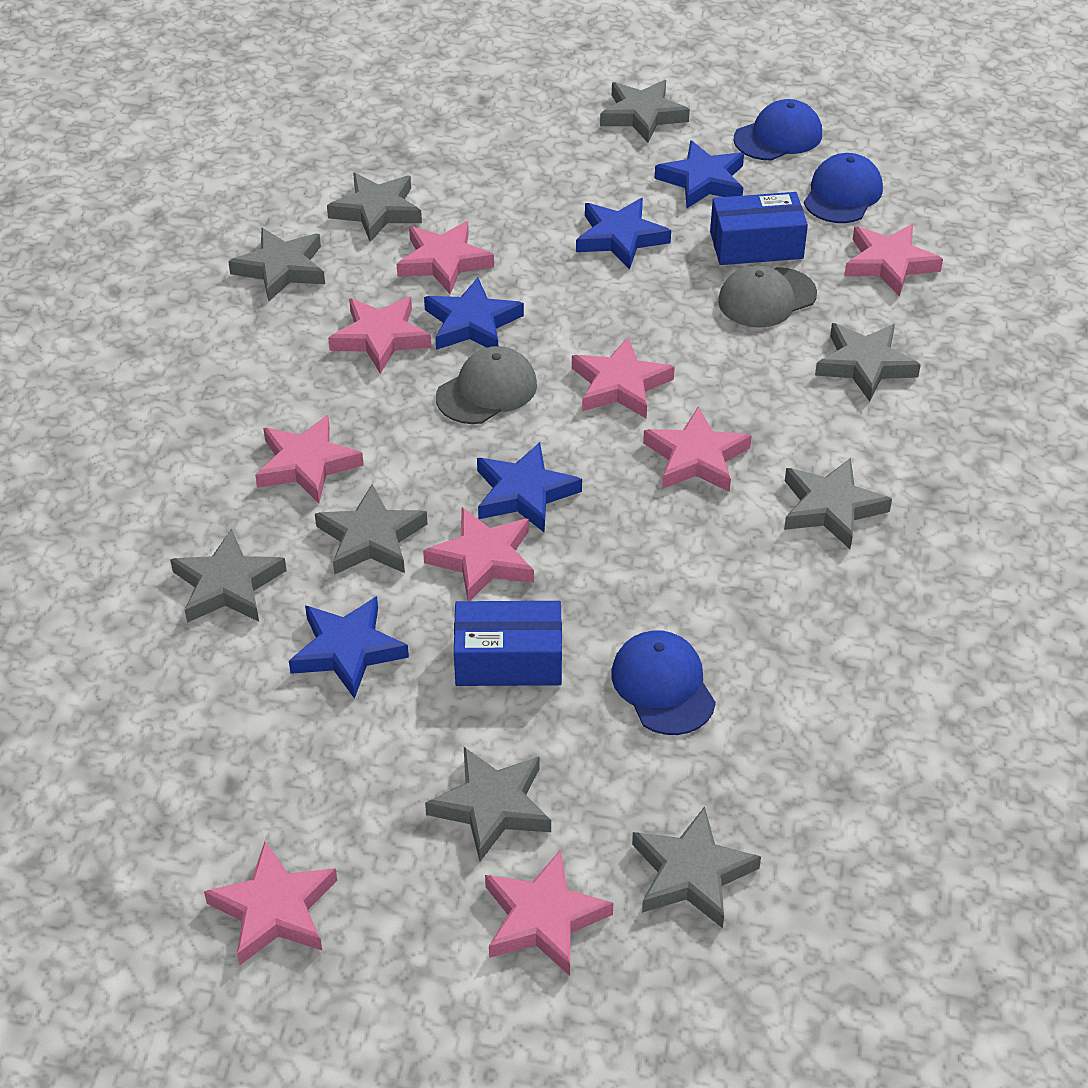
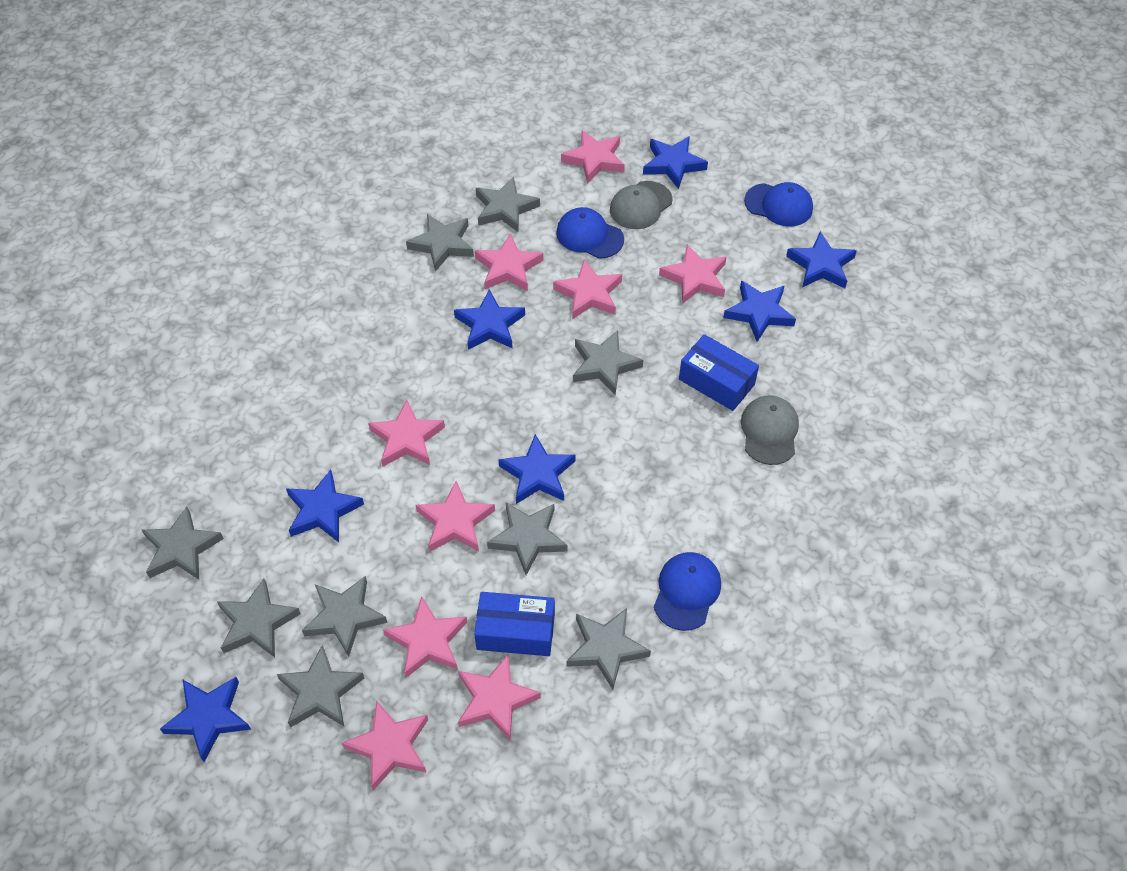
blue star: [289,596,409,699] [424,277,524,350] [477,442,582,533] [576,198,671,270] [655,140,744,209] = 5 -> [160,677,251,762] [286,470,364,542] [454,289,525,350] [498,434,575,504] [643,136,708,189] [723,280,796,342] [786,231,857,288] = 7

